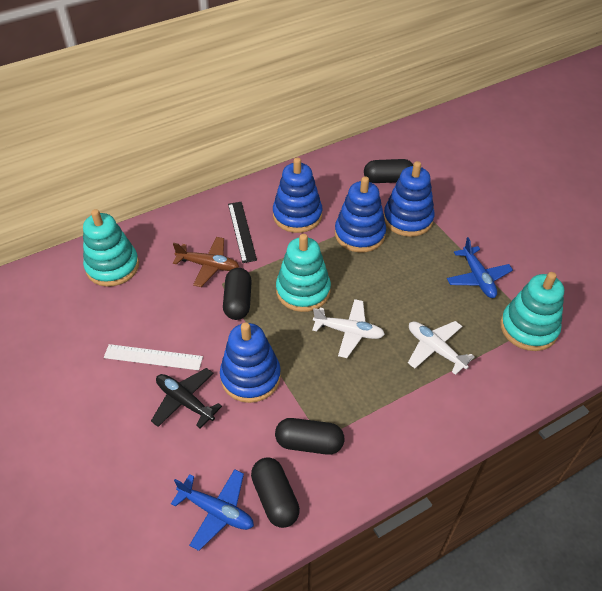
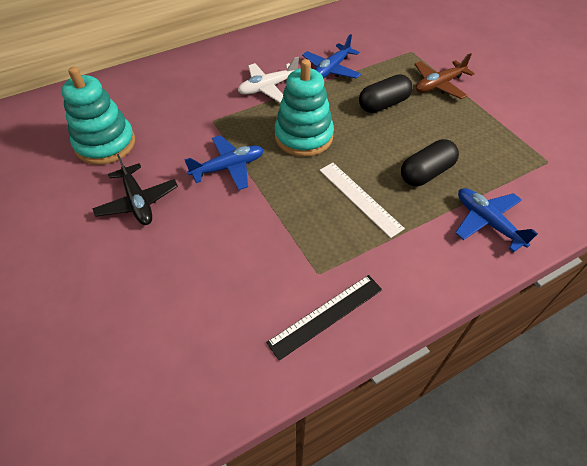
black capsule: [223,268,252,320] [251,457,300,528] [275,418,344,455] [364,159,413,183] = 4 -> [359,74,413,113] [401,139,459,186] = 2
blue plane: [171,469,254,551] [447,237,513,298] = 2 -> [184,135,264,190] [302,34,361,79] [455,188,538,252] = 3
blue stacking toy: [220,322,281,403] [273,158,323,233] [335,176,386,253] [384,161,435,237] = 4 -> none = 0
turquoise stacking toy: [83,209,139,287] [276,234,331,312] [500,272,564,351] = 3 -> [61,67,135,165] [275,59,334,157] = 2
white plane: [312,299,385,358] [408,321,475,375] = 2 -> [238,57,299,103] = 1

